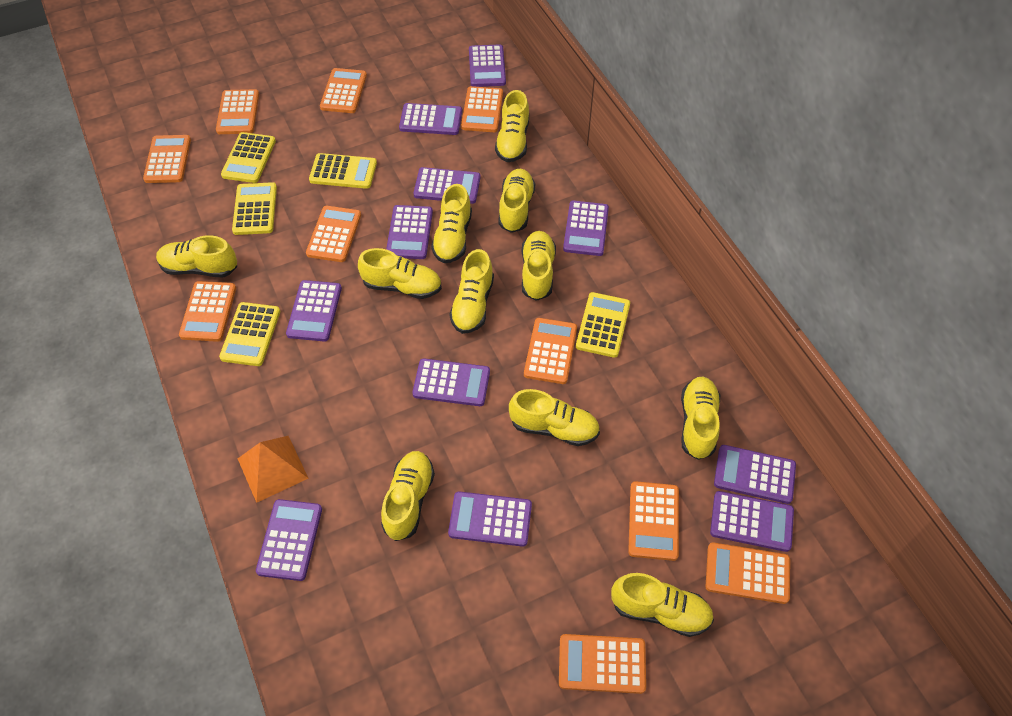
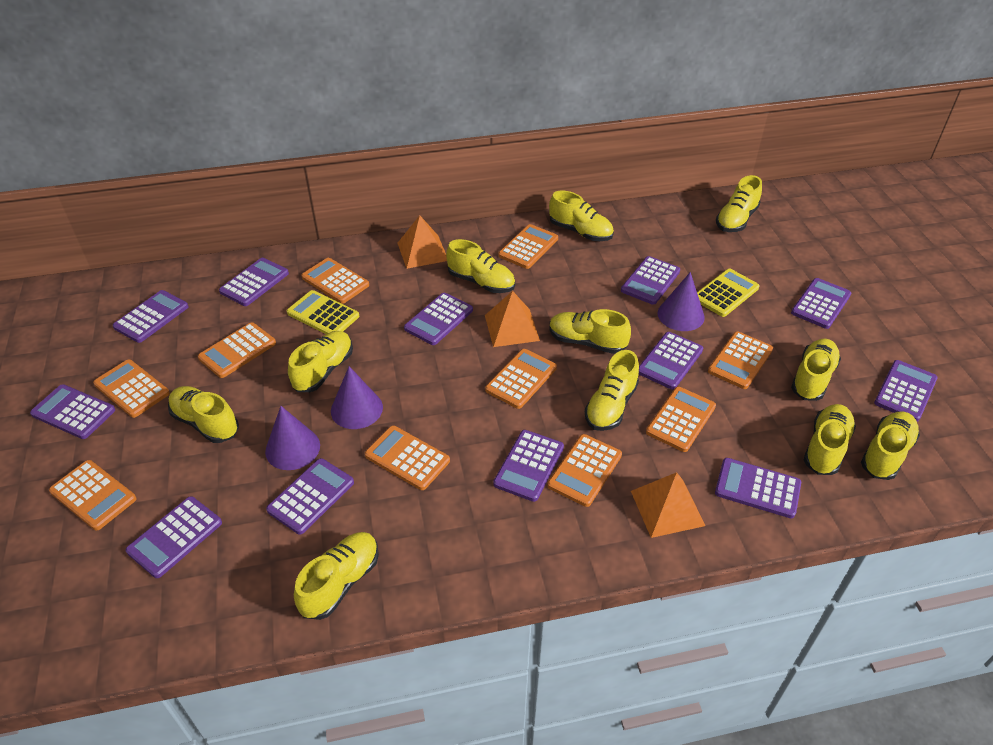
orange pyramid: [238,436,309,503] = 1 -> [398,215,447,269] [485,291,540,347] [631,472,705,538] = 3
purple calculator: [256,499,322,581] [286,280,342,341] [386,205,433,259] [399,103,462,135] [412,358,490,406] [413,167,481,204] [448,491,532,547] [469,44,506,87] [563,200,609,256] [710,491,794,552] [714,445,796,504] = 11 -> [30,384,115,439] [113,290,189,343] [126,496,222,578] [219,258,289,306] [266,458,354,535] [404,293,473,345] [493,430,564,502] [621,256,680,305] [639,332,703,390] [715,458,801,518] [791,278,851,329] [874,360,938,422] = 12
purple cone: none = 0 -> [265,406,320,470] [331,366,383,429] [657,272,705,331] = 3
yellow calculator: [219,302,280,366] [221,132,276,183] [232,182,277,235] [309,153,377,189] [576,292,630,358] = 5 -> [287,290,359,334] [697,269,759,317] = 2

